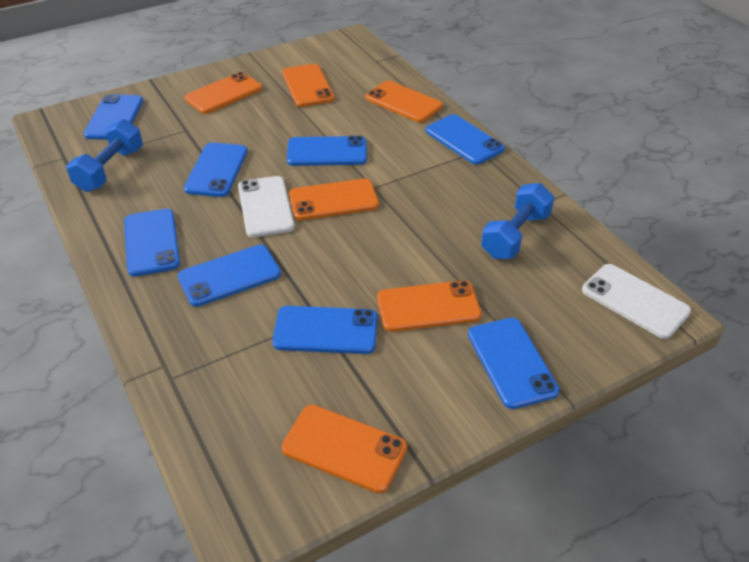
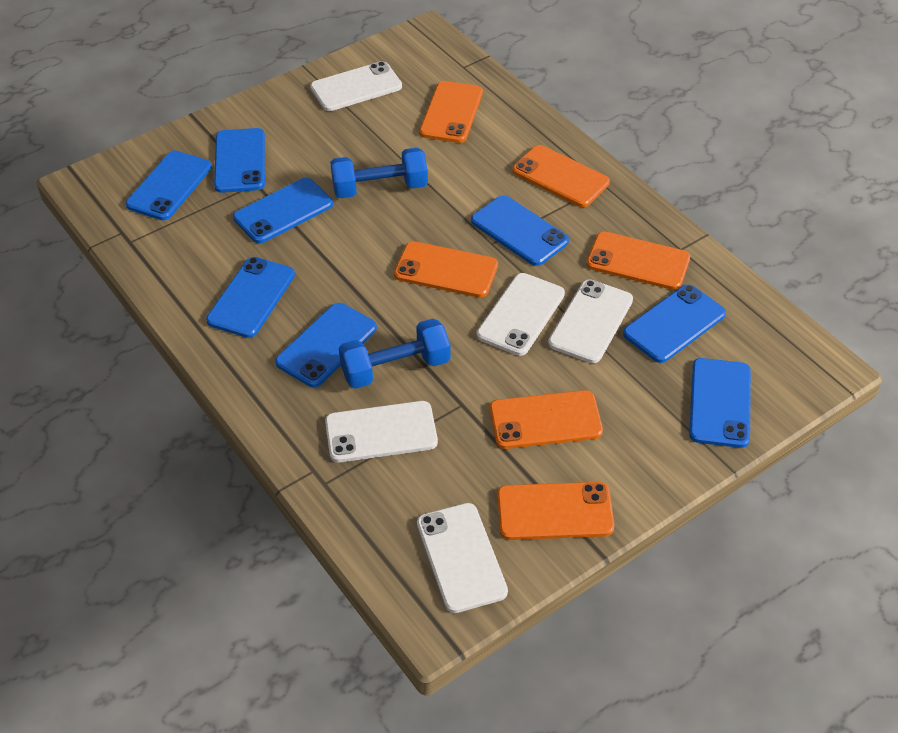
white phone: [238,176,295,237] [582,264,691,339] = 2 -> [310,61,402,111] [325,401,438,462] [417,503,508,613] [477,273,565,356] [548,279,633,363] = 5

